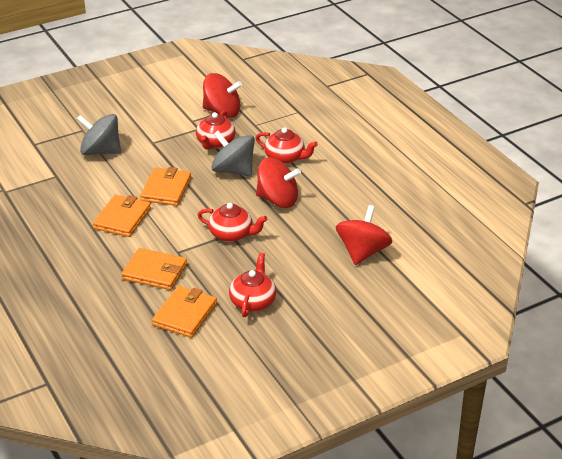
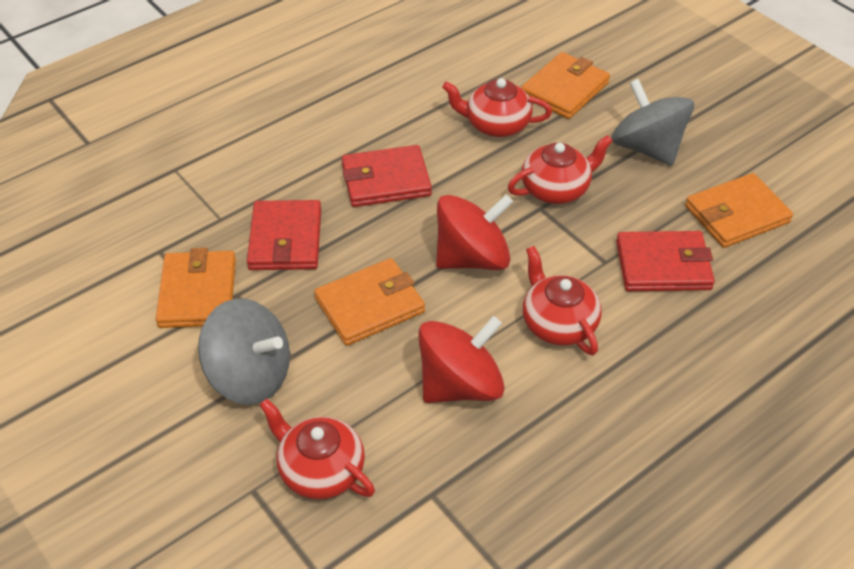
red spinning top: [203,73,242,118] [256,157,301,208] [336,205,392,265] = 3 -> [418,316,505,403] [436,194,513,270] = 2
red wallet: none = 0 -> [247,200,321,270] [342,145,432,207] [616,231,715,291] = 3

